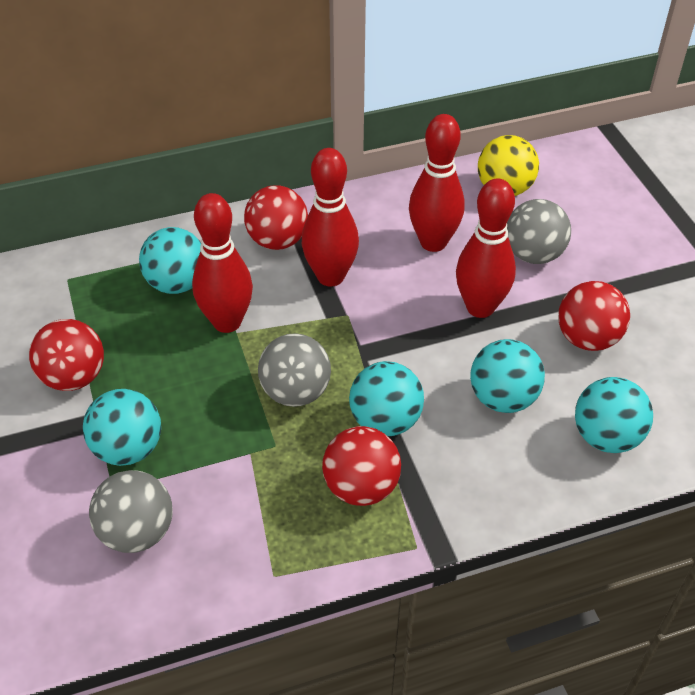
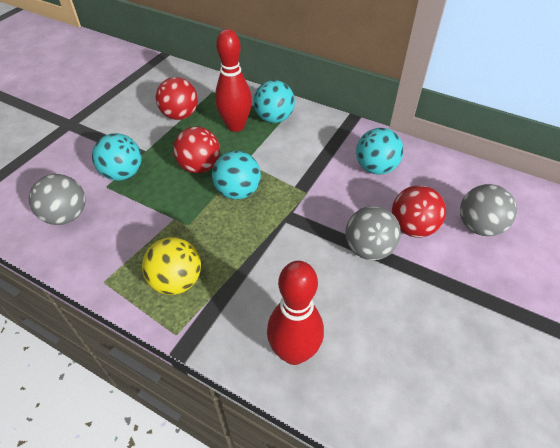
red ball: [29,319,104,391] [244,185,308,250] [322,426,401,506] [558,281,630,351] = 4 -> [156,77,198,120] [173,126,220,173] [392,185,446,237] = 3
red bowling pin: [192,193,253,333] [302,148,359,286] [409,114,464,252] [456,178,516,318] = 4 -> [215,29,252,132] [267,261,324,365] = 2
turquoise ball: [83,389,161,466] [139,227,201,294] [349,361,424,436] [470,339,545,413] [575,377,653,453] = 5 -> [92,133,142,181] [212,151,261,200] [253,80,295,123] [356,128,404,175] = 4

